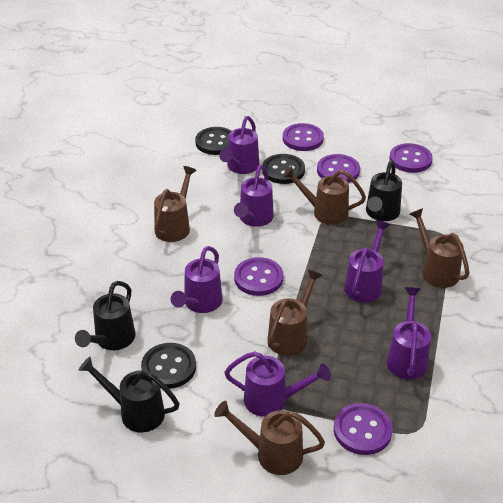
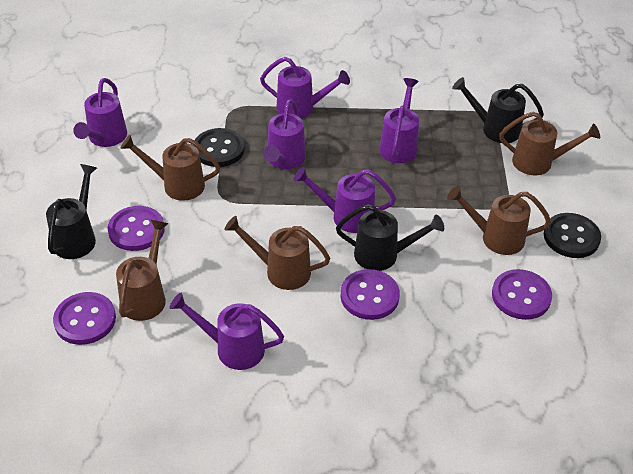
black button: [141,343,196,389] [195,127,231,155] [262,154,305,184] = 3 -> [193,128,245,167] [544,213,601,258] = 2
purple button: [234,257,283,296] [283,123,324,151] [317,154,360,183] [334,403,393,455] [389,143,433,173] = 5 -> [53,292,116,345] [108,206,165,251] [340,269,400,320] [492,269,552,320] = 4

